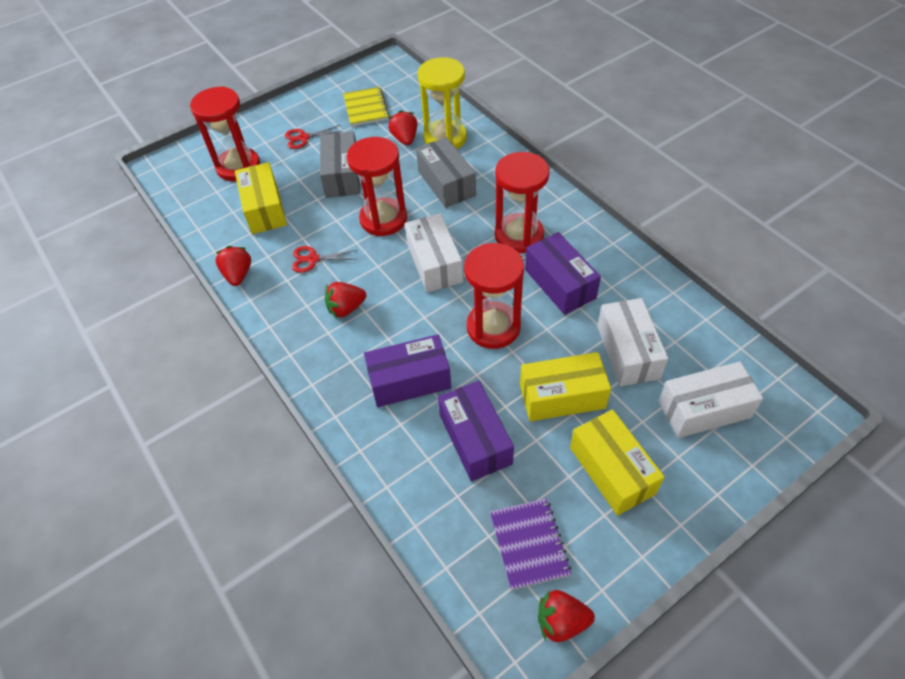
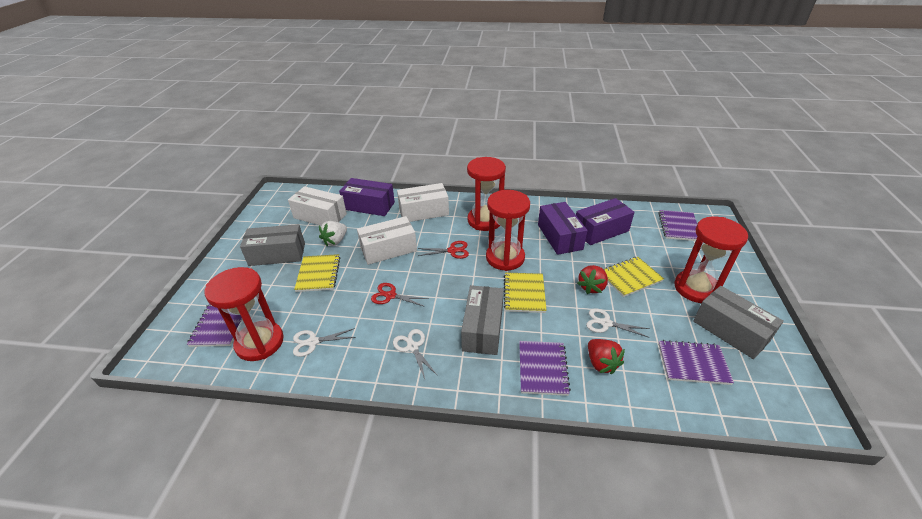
grey box: [320,131,360,198] [416,137,476,208] = 2 -> [240,224,305,266] [461,285,504,355] [693,286,784,359] = 3
purple notebook: [490,498,572,590] = 1 -> [187,304,243,347] [519,341,571,396] [658,210,698,241] [658,340,734,385] = 4
red strawberry: [215,246,251,286] [325,282,366,318] [388,110,418,145] [538,590,595,642] = 4 -> [577,265,608,294] [588,339,625,374] = 2
white scissors: none = 0 -> [293,328,355,357] [393,329,438,379] [586,308,650,338] = 3
white strawberry: none = 0 -> [319,221,347,246] = 1
yellow box: [235,162,287,234] [520,352,611,421] [570,410,664,516] = 3 -> none = 0
yellow hourglass: [418,57,467,149] = 1 -> none = 0
yellow notebook: [343,87,389,126] = 1 -> [294,254,340,292] [504,272,547,313] [603,257,664,297] = 3

